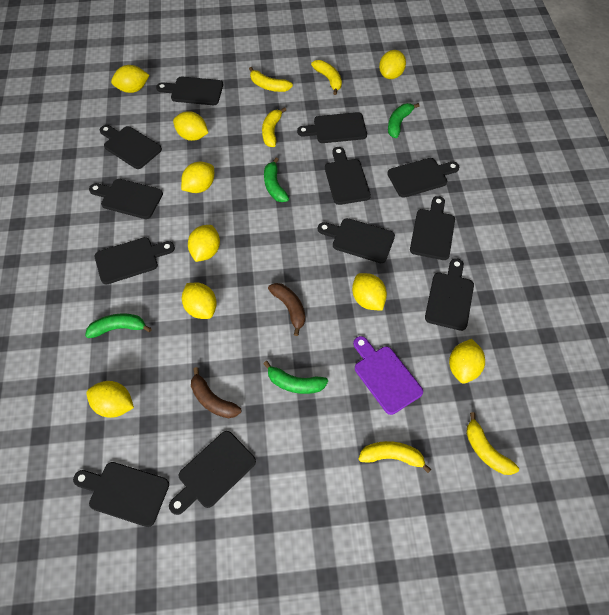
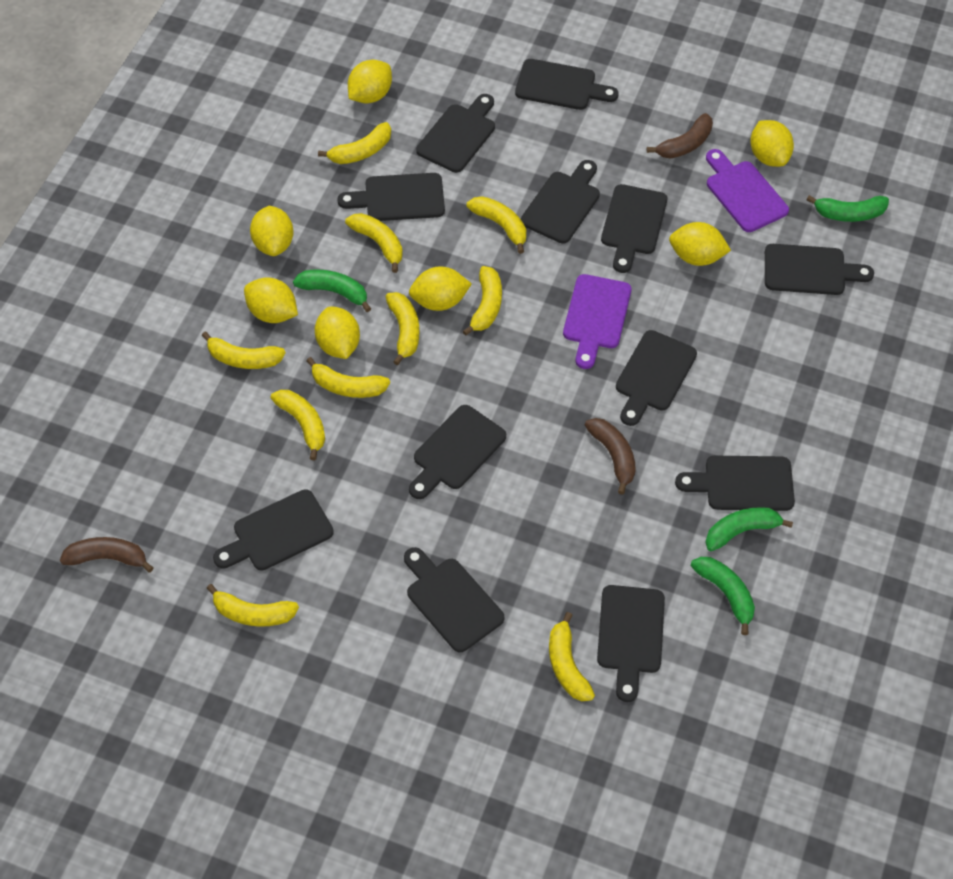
brown banana: [191,367,241,418] [268,283,305,336] = 2 -> [60,537,154,573] [585,418,636,495] [647,113,713,159] = 3
purple cutting board: [353,336,423,415] = 1 -> [563,274,631,369] [706,149,789,232] = 2
yellow banana: [249,67,293,92] [262,107,286,147] [311,60,342,95] [359,441,432,473] [466,412,519,475] = 5 -> [201,332,286,369] [206,584,299,627] [271,390,325,460] [307,357,390,398] [318,122,391,164] [345,213,403,273] [386,292,419,365] [463,266,502,336] [467,196,526,254] [549,612,595,701] = 10
yellow lemon: [86,381,134,418] [111,65,149,93] [173,111,208,141] [181,162,214,193] [182,283,217,319] [188,225,220,262] [352,273,387,311] [379,50,406,79] [449,339,485,384] = 9 -> [244,277,298,323] [250,206,293,256] [315,306,360,359] [348,60,392,103] [409,266,472,311] [669,222,731,266] [750,120,794,167] = 7

